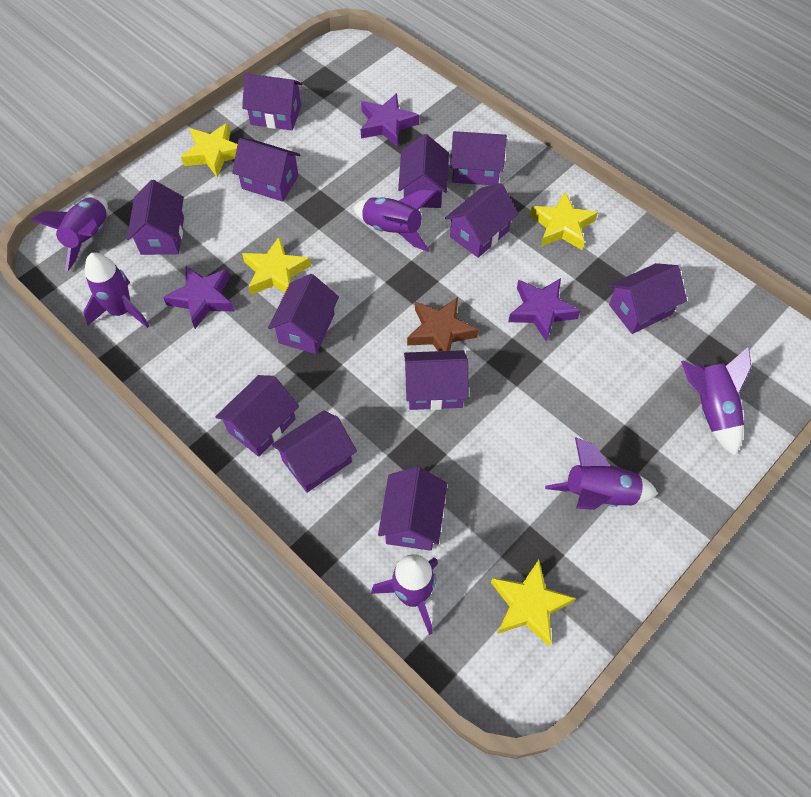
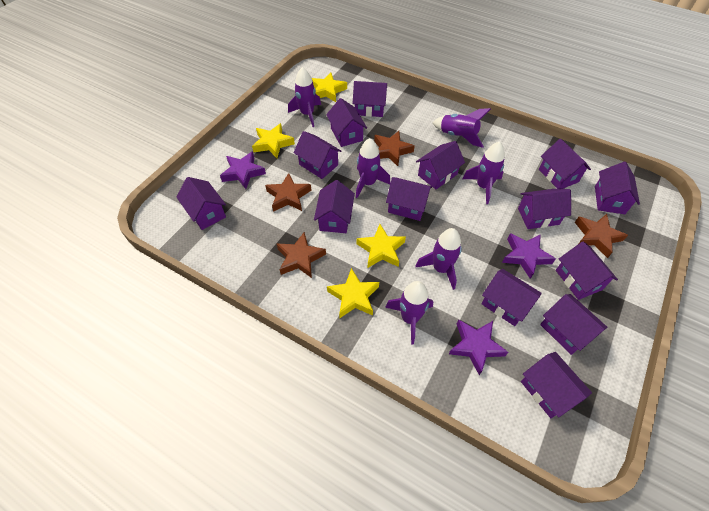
brown star: [407,297,478,351] = 1 -> [265,173,311,212] [277,232,326,278] [374,131,415,166] [575,214,628,258] = 4
purple house: [127,180,184,255] [215,375,299,457] [232,138,301,202] [242,73,302,131] [268,274,339,354] [272,410,357,493] [378,467,447,551] [398,134,449,208] [404,350,469,410] [445,183,518,258] [450,131,507,185] [609,263,687,334] = 12 -> [176,177,226,230] [293,131,342,179] [314,180,355,233] [326,98,367,147] [353,81,387,117] [386,177,432,221] [416,141,465,189] [481,269,542,326] [518,188,571,229] [521,352,592,418] [539,139,591,189] [540,294,607,355] [556,241,618,300] [595,162,640,214] = 14

